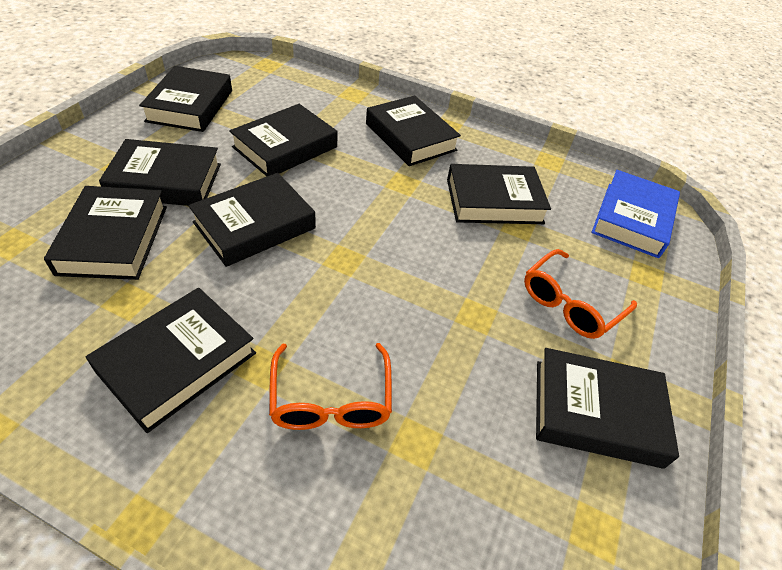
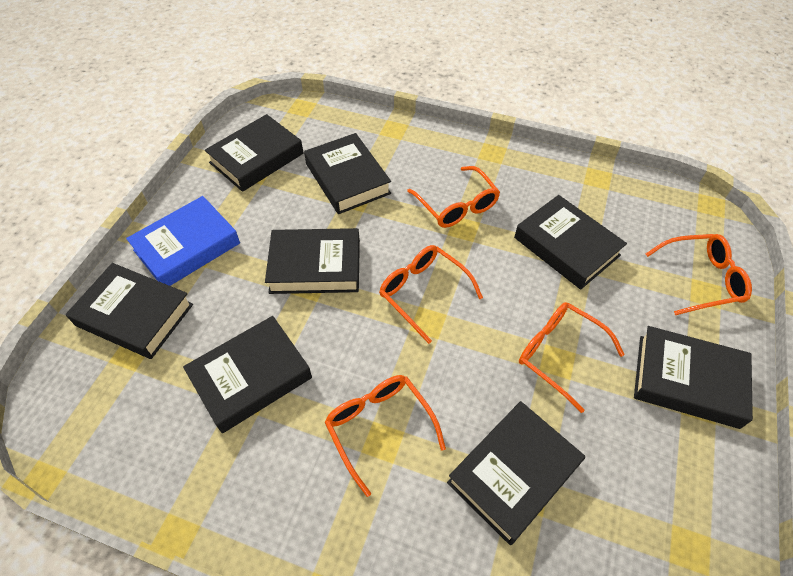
black book: [44,186,167,280] [86,288,256,433] [99,139,221,206] [139,66,232,132] [188,173,316,267] [229,104,337,176] [366,96,461,166] [447,164,551,224] [536,348,679,469] = 9 -> [66,263,193,359] [183,316,312,433] [205,114,303,192] [265,228,360,294] [304,133,391,214] [447,401,585,545] [514,195,627,290] [634,326,753,429] = 8
orange glasses: [269,343,392,430] [524,249,637,339] = 2 -> [325,375,446,497] [379,245,483,344] [407,166,500,228] [519,302,625,413] [646,234,752,315] = 5

